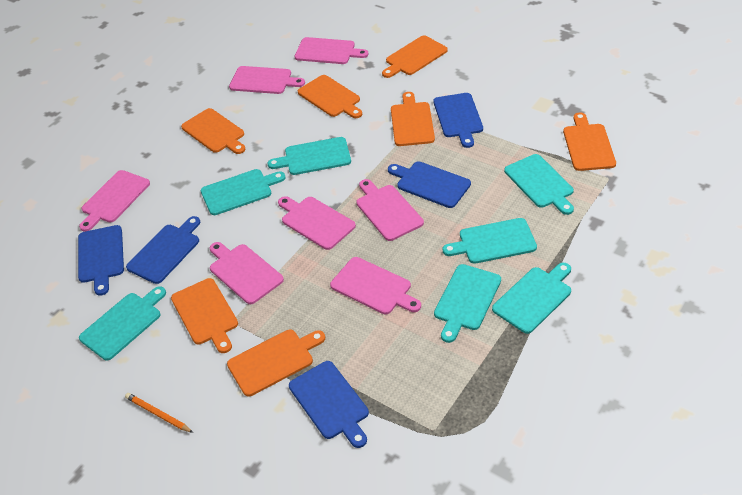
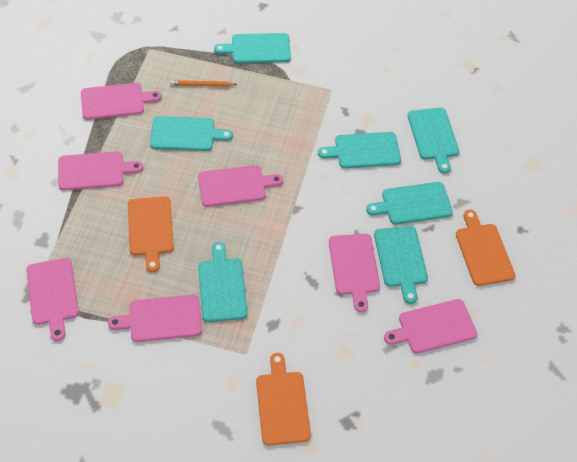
blue cutting board: [78,225,124,296] [126,216,200,284] [289,361,369,448] [388,161,471,208] [434,93,483,148] = 5 -> none = 0
orange cutting board: [171,278,238,353] [181,108,246,154] [227,330,325,396] [298,75,362,118] [382,35,448,78] [391,92,435,146] [563,112,616,171] = 7 -> [128,196,174,272] [256,353,311,446] [456,210,515,286] = 3

